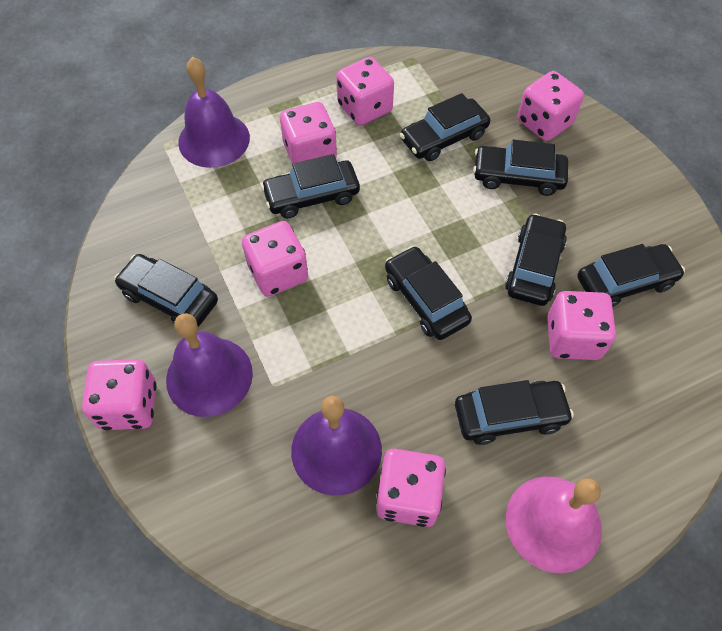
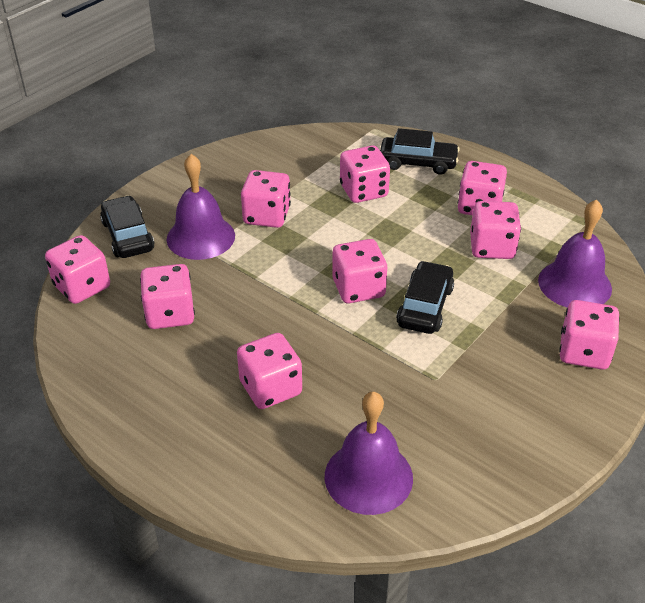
black car: [114,254,218,327] [261,154,360,219] [385,246,472,340] [400,93,490,161] [455,380,574,445] [473,140,568,196] [505,213,567,306] [577,244,685,307] = 8 -> [100,195,155,258] [380,128,460,175] [396,261,454,334] = 3
pink bell: [506,476,602,573] = 1 -> none = 0
pink dice: [82,359,157,430] [242,221,308,297] [280,102,337,164] [336,57,394,126] [377,449,446,527] [518,71,584,141] [547,291,616,360] = 7 -> [45,235,110,304] [140,264,195,329] [237,333,302,409] [241,170,291,228] [332,239,387,303] [340,145,390,203] [458,161,507,215] [470,201,521,259] [559,300,620,370] = 9

